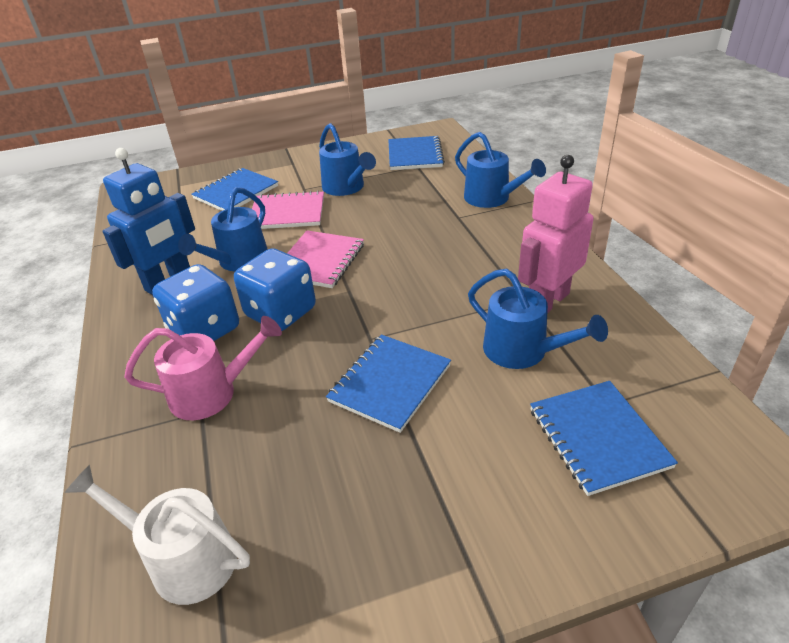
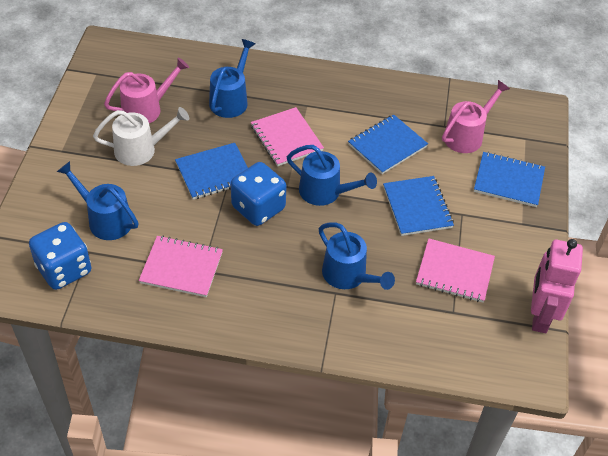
blue robot: [103,148,195,295] = 1 -> none = 0
pink notebook: [252,190,324,229] [287,231,364,288] = 2 -> [139,236,223,297] [251,107,324,166] [416,238,495,303] = 3
pink watering can: [124,316,282,420] = 1 -> [104,57,189,124] [442,80,510,153] = 2

